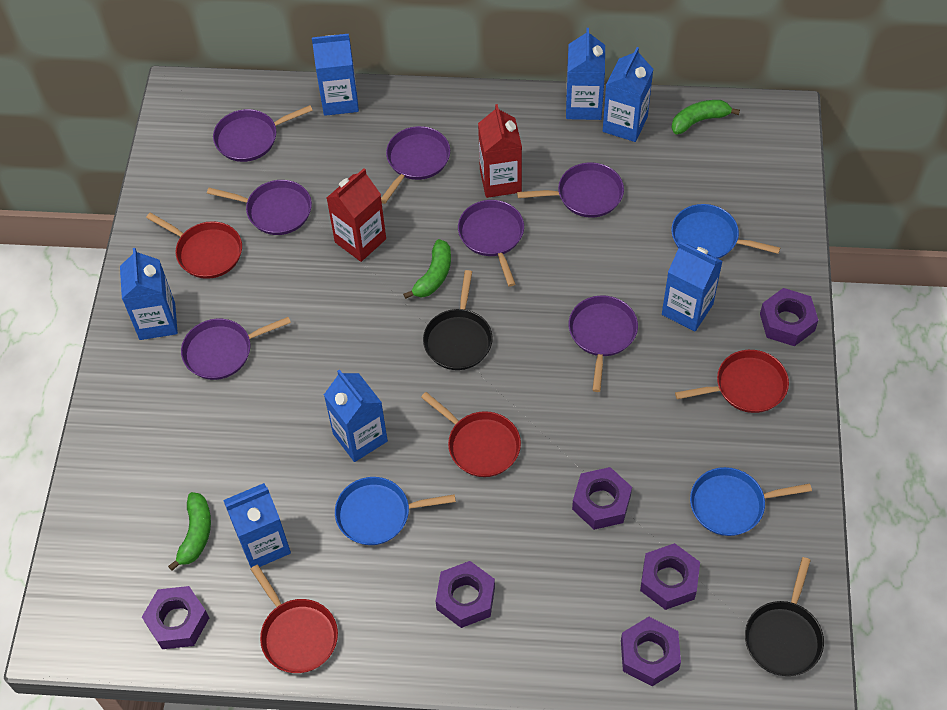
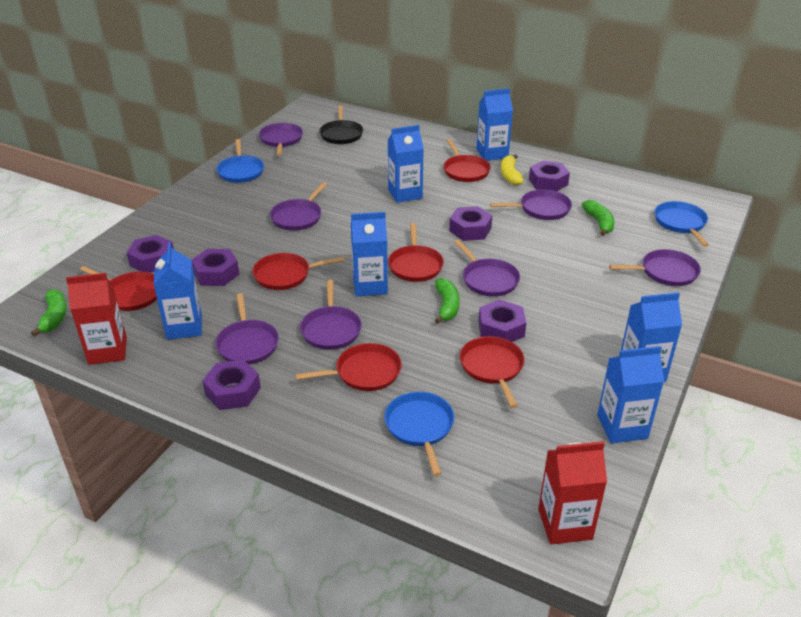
black pan: [423,270,493,370] [745,557,824,676] = 2 -> [319,105,363,144] = 1
blue carton: [120,248,178,340] [223,483,291,568] [312,34,359,116] [324,369,388,462] [566,28,605,120] [603,47,653,142] [662,242,723,331] = 7 -> [154,242,202,340] [351,212,388,296] [388,125,424,203] [476,88,513,161] [597,346,664,443] [621,292,682,382] = 6
red pan: [146,213,242,279] [251,564,338,673] [421,392,521,477] [675,350,789,413] = 4 -> [80,266,157,311] [252,253,345,290] [295,343,402,391] [388,223,444,282] [443,139,491,182] [460,336,525,408] = 6
yellow banana: none = 0 -> [501,154,523,185] = 1

